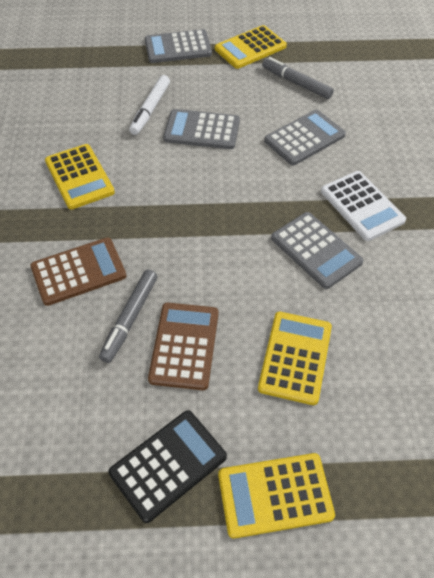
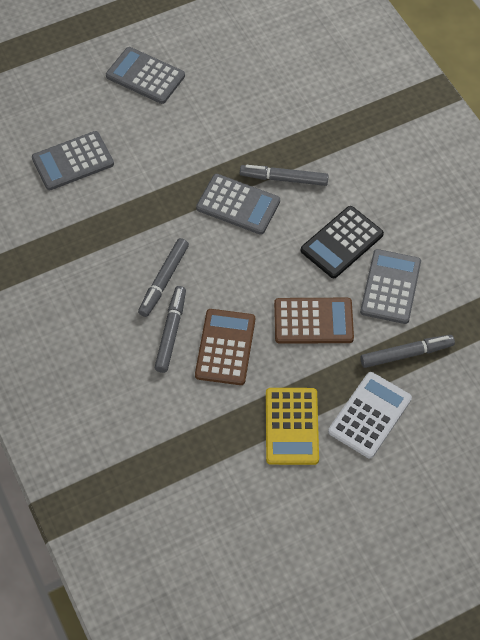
grey marker: [99,269,158,363] [262,57,334,99] = 2 -> [138,238,189,317] [154,286,186,373] [240,165,329,186] [360,335,455,368] = 4
white marker: [129,75,170,135] = 1 -> none = 0
yellow calculator: [45,144,115,209] [215,25,287,69] [218,453,335,539] [258,312,332,405] = 4 -> [266,388,319,465] = 1

